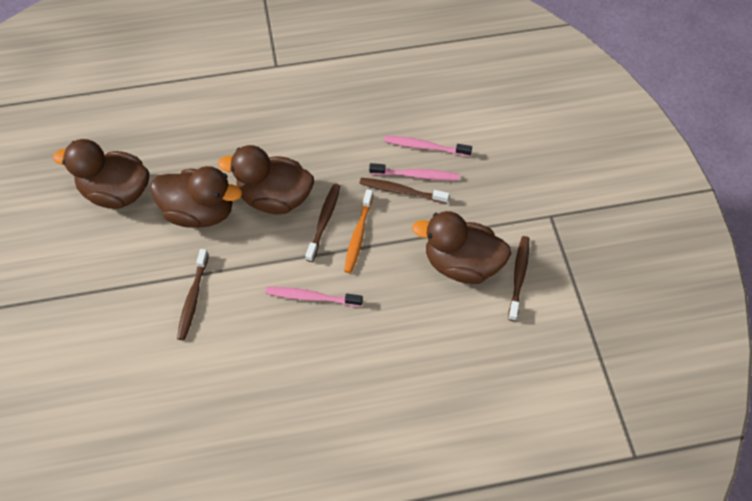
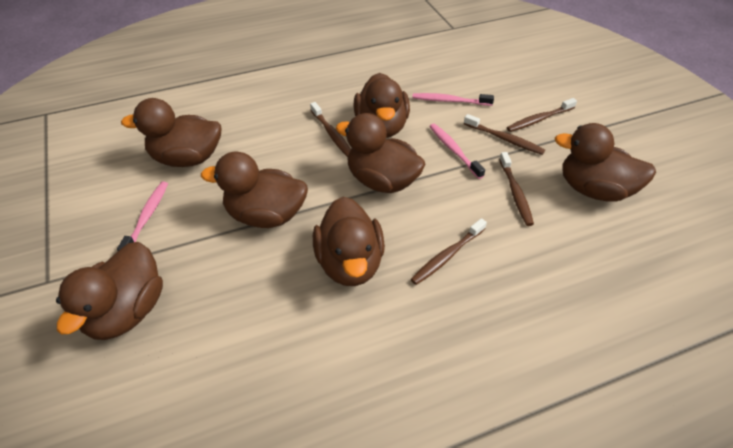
brown duck: [53,139,149,209] [151,166,242,228] [218,145,314,214] [412,211,511,284] = 4 -> [56,242,163,340] [121,98,222,167] [201,152,308,228] [313,197,385,286] [336,113,425,193] [354,73,410,138] [555,123,656,201] = 7
brown toothbrush: [177,249,209,340] [305,184,340,262] [359,178,450,203] [508,236,529,321] = 4 -> [310,102,351,157] [411,218,487,285] [464,114,545,155] [499,152,534,226] [507,98,577,132] = 5
orange toothbrush: [344,189,373,273] = 1 -> none = 0

